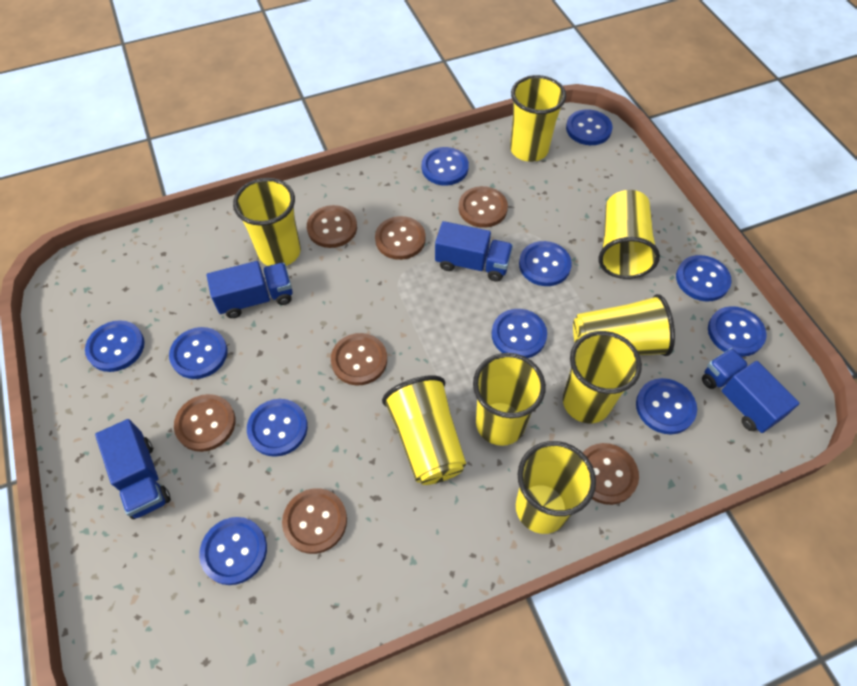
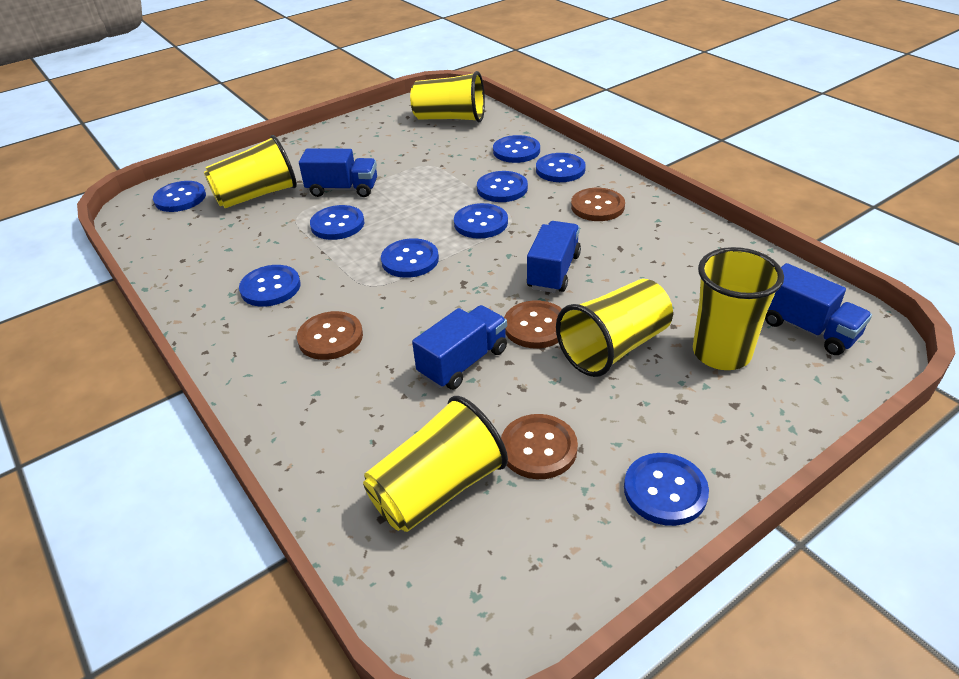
blue button: [85,320,144,372] [169,327,227,379] [199,517,267,585] [247,399,308,457] [422,147,469,186] [492,309,547,358] [519,241,572,286] [566,109,613,145] [636,378,697,434] [676,255,731,301] [708,306,767,357] = 11 -> [153,181,206,212] [239,265,301,307] [310,205,364,240] [381,238,439,278] [454,203,508,239] [477,171,528,202] [493,135,540,163] [536,153,586,182] [624,453,709,526] = 9
brown button: [174,394,236,452] [282,488,347,554] [307,205,357,248] [331,333,387,385] [375,216,426,260] [459,186,508,228] [583,443,639,505] = 7 -> [297,311,363,360] [501,414,578,479] [504,300,562,348] [571,188,625,221] = 4
yellow cup: [233,178,301,266] [382,375,466,485] [473,353,546,446] [510,75,566,162] [516,441,596,534] [563,331,642,423] [573,294,675,356] [598,190,660,279] = 8 -> [204,135,297,208] [363,396,508,532] [410,71,485,122] [556,279,673,377] [693,247,784,370] = 5

